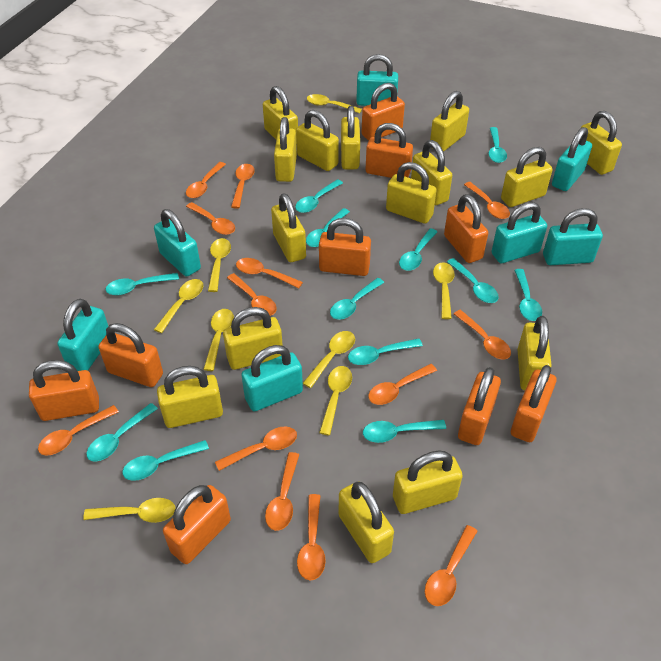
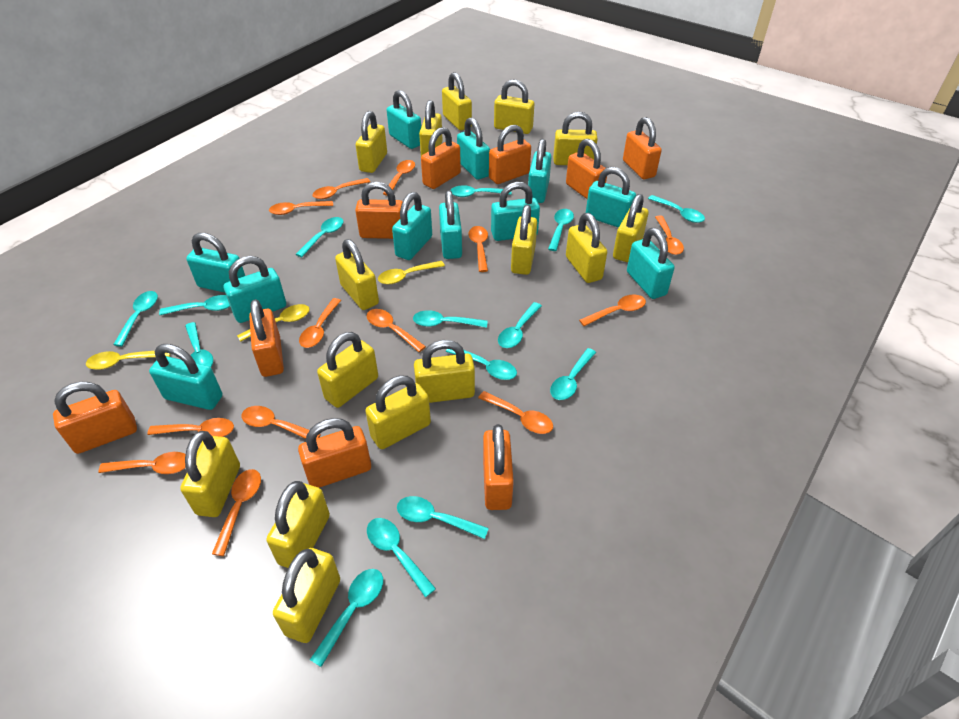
turquoise padlock: [57,299,108,371] [154,209,201,276] [241,345,303,411] [356,54,398,106] [492,202,547,263] [543,208,603,265] [552,127,592,191] = 7 -> [149,344,222,410] [186,233,245,293] [224,256,286,323] [387,90,421,149] [392,192,432,260] [439,191,462,259] [457,118,490,180] [491,182,540,241] [528,139,552,203] [586,167,636,228] [627,228,675,299] = 11
turquoise spoon: [86,403,158,462] [106,273,179,295] [122,440,209,481] [295,179,343,213] [306,208,350,247] [330,278,384,320] [348,338,423,365] [363,420,446,443] [399,228,437,271] [447,258,498,303] [489,127,507,163] [514,269,542,321] = 12 -> [113,291,158,347] [159,295,230,315] [185,322,213,367] [296,217,344,257] [310,569,383,667] [367,518,436,597] [397,496,489,539] [413,310,488,328] [446,349,517,380] [450,185,512,197] [498,302,542,348] [548,209,574,251] [550,348,596,400] [648,195,705,223] = 14
yellow spoon: [83,498,175,523] [154,279,203,333] [203,309,234,371] [208,238,231,292] [303,331,355,388] [307,94,362,114] [319,366,352,435] [433,262,455,319] = 8 -> [86,351,170,370] [237,304,310,342] [378,261,445,285] = 3

